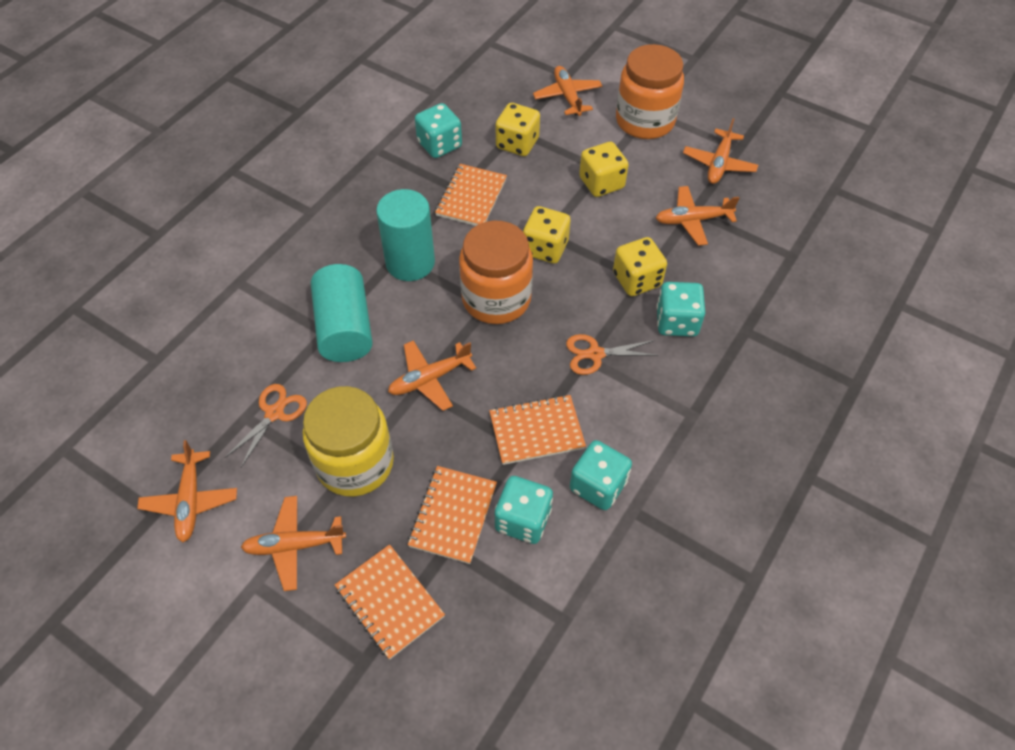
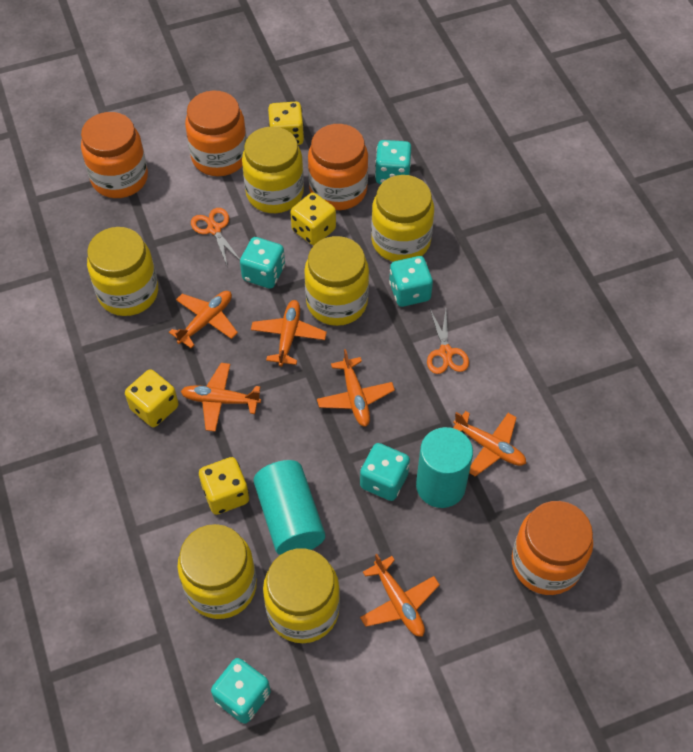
orange jar: [459,221,533,324] [616,44,684,139] = 2 -> [81,112,148,198] [185,91,247,176] [308,124,368,210] [512,501,593,595] = 4
orange notebook: [335,544,445,659] [408,466,497,564] [435,164,507,226] [489,395,586,465] = 4 -> none = 0
turquoise dice: [415,103,462,158] [495,476,553,544] [570,440,632,510] [656,282,705,337] = 4 -> [211,658,271,724] [240,237,285,289] [360,443,410,501] [375,140,411,184] [389,256,433,307] = 5
yellow jar: [303,386,394,497] = 1 -> [87,227,158,316] [177,524,257,619] [242,127,304,213] [263,548,340,643] [304,236,369,326] [371,175,434,262] = 6

